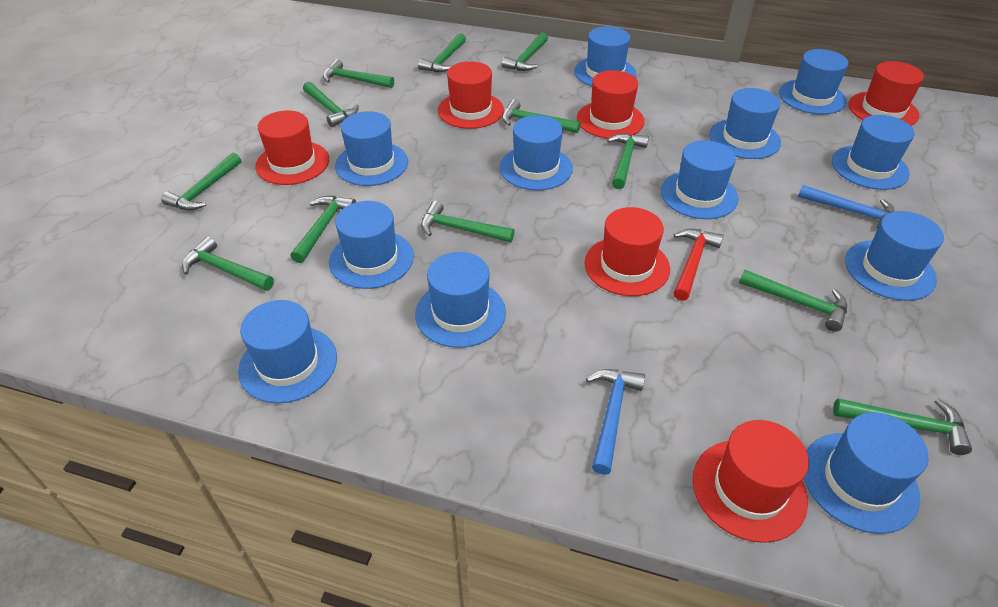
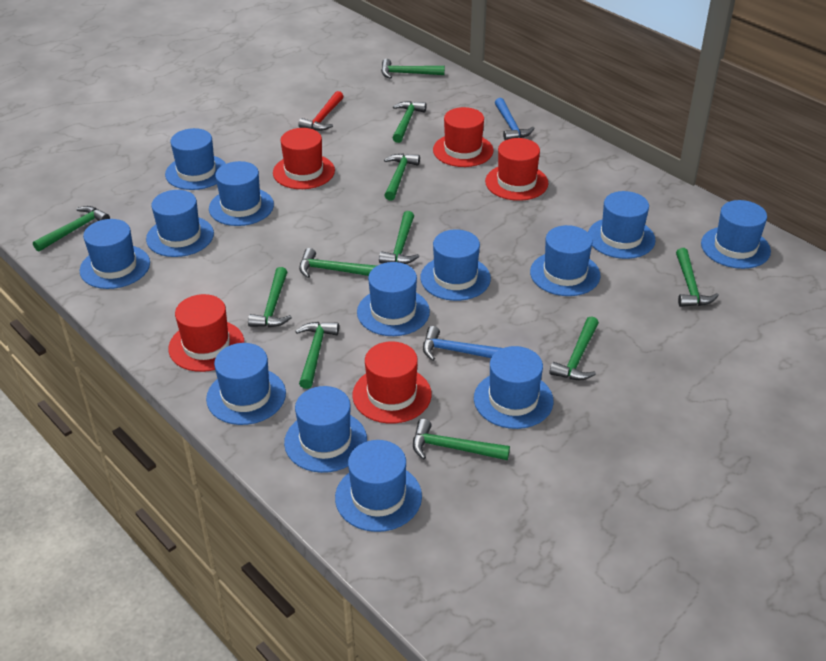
blue hat: [238,300,337,403] [329,201,414,289] [335,111,408,186] [415,252,506,348] [499,115,573,190] [574,26,636,86] [661,140,739,219] [709,88,781,159] [779,49,849,115] [804,412,929,534] [832,115,915,190] [845,211,944,301] = 12 -> [80,219,150,289] [146,190,214,257] [165,128,226,190] [206,343,286,425] [209,161,274,226] [284,386,367,473] [335,440,422,532] [357,262,430,336] [421,229,491,301] [474,346,554,429] [530,225,601,296] [588,191,656,259] [701,200,771,269] = 13
green hammer: [161,153,241,210] [182,236,274,291] [291,196,356,263] [303,82,359,127] [323,59,394,88] [418,33,466,72] [421,201,515,243] [502,32,548,71] [502,99,581,133] [607,133,649,189] [739,270,847,332] [833,398,972,455] = 12 -> [33,206,110,252] [248,267,292,327] [295,322,339,389] [299,248,377,278] [379,211,419,264] [381,59,445,79] [384,153,420,201] [392,101,427,143] [413,419,510,460] [549,316,599,380] [676,248,719,307] = 11
red hat: [255,111,329,185] [438,61,504,129] [577,70,645,139] [584,207,670,296] [692,420,809,543] [848,61,924,126] = 6 -> [168,294,244,372] [273,128,335,189] [352,341,432,424] [433,107,493,167] [485,138,548,201] = 5

